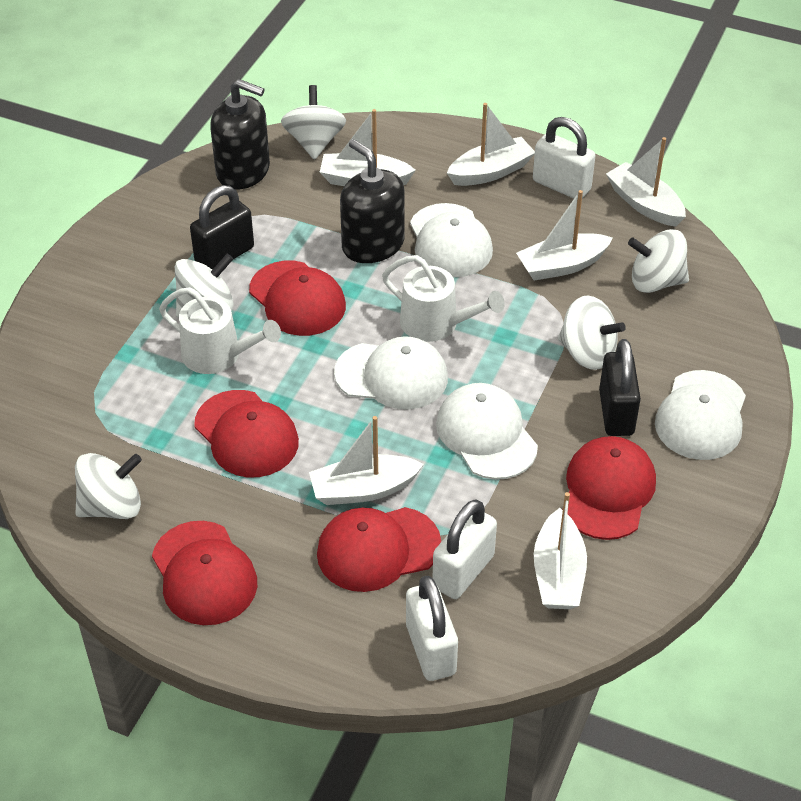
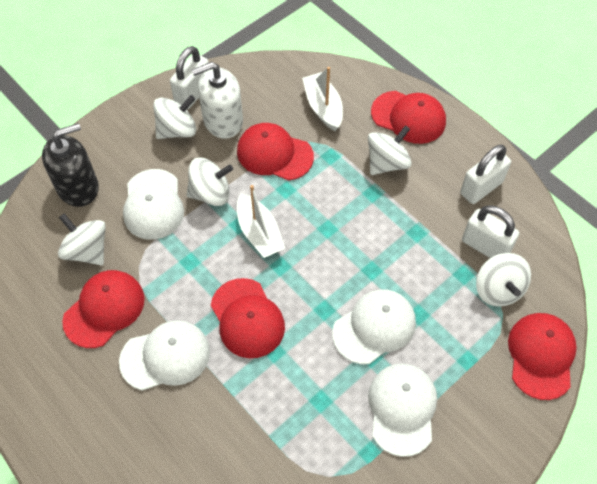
black padlock: [190,185,254,270] [599,339,641,436] = 2 -> none = 0
black soap dispenser: [210,79,270,190] [340,139,405,263] = 2 -> [42,123,99,207] = 1
white boat: [309,416,424,505] [320,109,416,186] [447,103,535,186] [516,190,613,281] [534,492,587,609] [606,137,686,227] = 6 -> [237,185,285,258] [302,67,343,131] = 2
white soap dispenser: none = 0 -> [192,62,243,139] = 1
white watering can: [159,287,281,374] [382,255,505,342] = 2 -> none = 0

